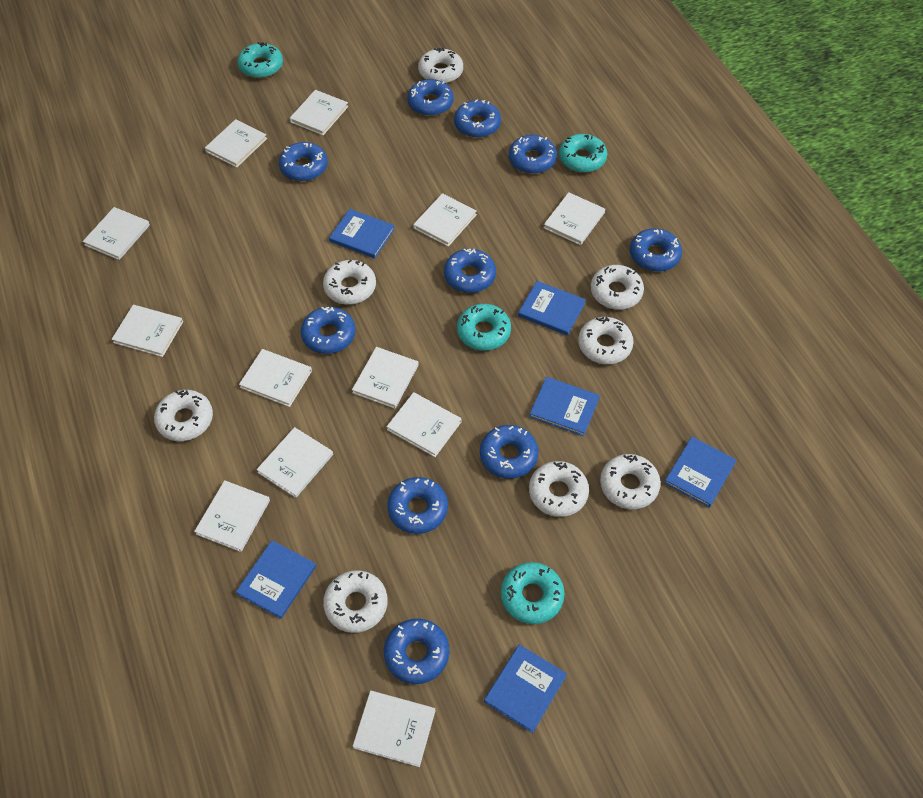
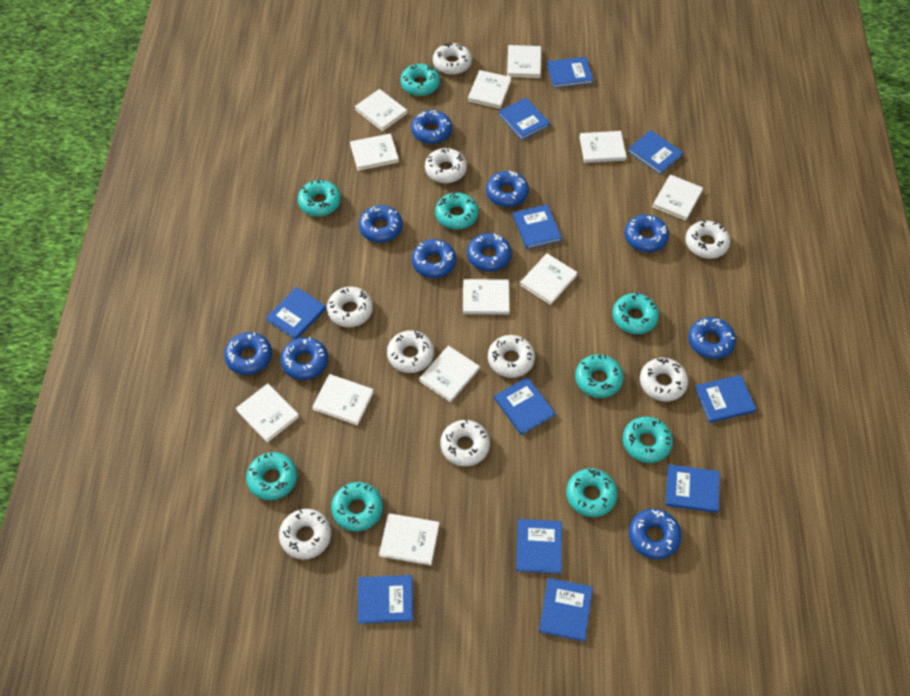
blue book: [236,540,316,619] [329,209,395,259] [484,644,567,733] [518,281,586,336] [529,377,600,436] [664,437,736,507] = 6 -> [266,287,326,340] [358,575,413,624] [494,377,555,435] [498,98,550,140] [513,204,562,249] [516,519,562,574] [539,578,593,641] [547,57,593,88] [628,130,683,174] [666,464,720,513] [695,375,757,423] = 11
turquoise donut: [237,42,283,78] [457,304,511,351] [501,562,565,624] [559,134,607,173] = 4 -> [246,452,297,500] [298,179,341,217] [331,482,383,531] [400,64,440,96] [435,193,479,230] [566,468,618,517] [575,354,624,398] [612,293,659,334] [623,416,673,463] = 9
white donut: [154,390,213,441] [323,260,376,305] [323,570,388,633] [418,48,463,83] [529,461,589,517] [578,317,634,364] [591,265,644,310] [600,454,661,509] = 8 -> [279,509,331,559] [327,287,373,327] [387,330,434,373] [425,148,467,183] [433,43,472,75] [440,420,490,466] [488,335,535,378] [640,358,688,402] [685,220,730,259] = 9

